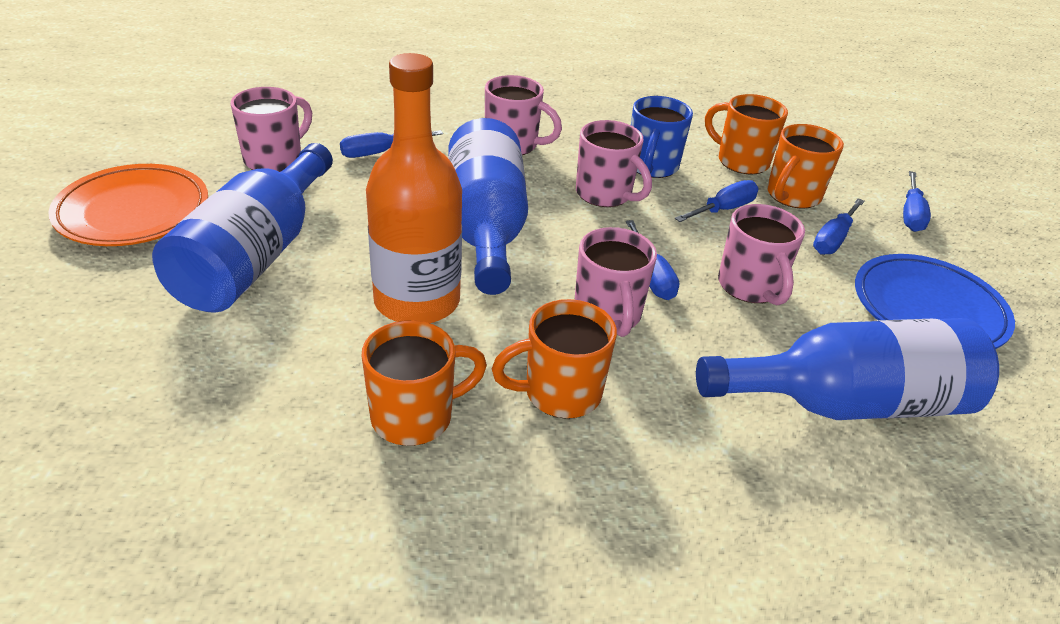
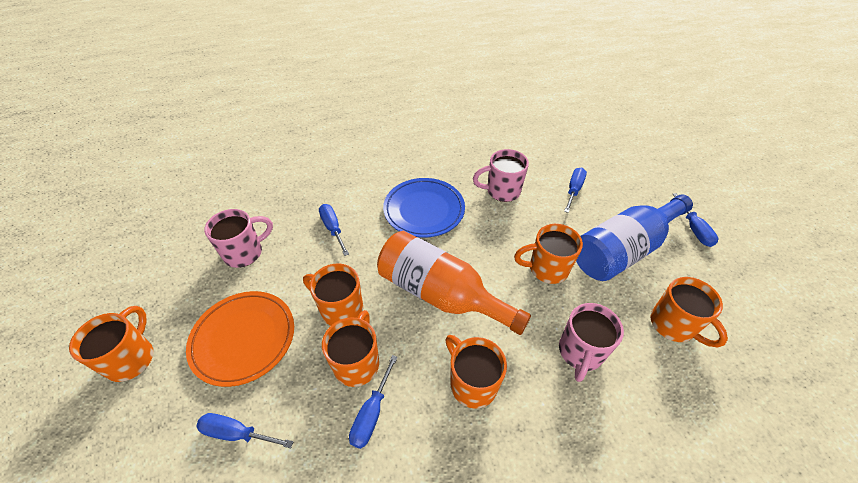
blue bottle: [152,143,333,313] [448,118,528,295] [696,318,999,420] = 3 -> [576,194,693,281] = 1
blue mug: [631,96,693,178] = 1 -> none = 0
orange mug: [361,320,487,446] [492,299,617,419] [705,94,788,175] [767,124,844,209] = 4 -> [69,306,153,382] [303,263,363,326] [322,310,379,387] [445,335,507,409] [514,224,583,284] [651,277,728,347] = 6
pink mug: [230,87,312,172] [485,75,562,155] [574,227,657,337] [576,120,652,207] [718,204,805,305] = 5 -> [204,209,273,268] [473,149,529,202] [559,303,624,382] = 3

